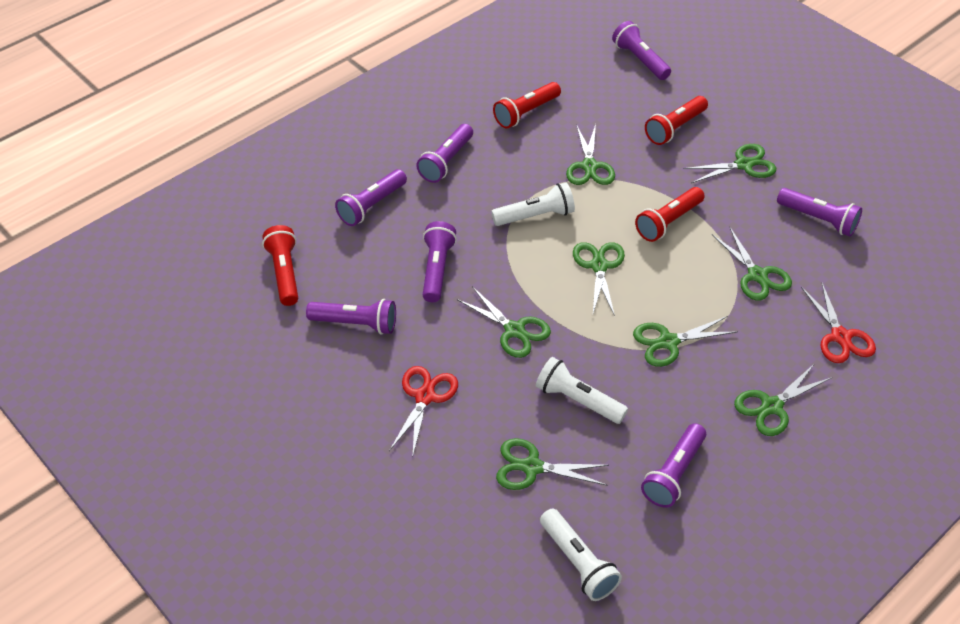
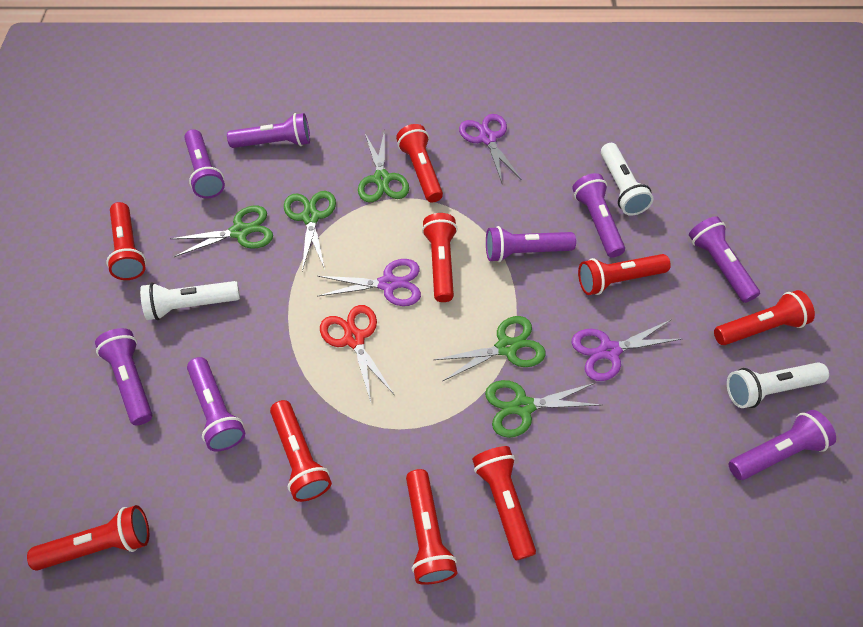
green scissors: [457,286,551,358] [496,438,609,490] [566,124,615,185] [573,242,625,316] [633,316,737,367] [684,144,776,183] [712,228,792,301] [734,363,832,436] = 8 -> [170,206,273,257] [284,191,336,271] [358,130,409,202] [434,316,545,381] [485,380,601,438] = 5
purple flashlight: [306,299,396,335] [335,169,407,226] [416,124,473,183] [423,221,457,302] [612,21,671,80] [641,423,706,508] [777,188,862,237] = 7 -> [95,328,152,425] [184,129,225,199] [187,357,245,451] [227,113,310,148] [486,226,576,262] [572,173,625,258] [689,216,760,303] [728,410,836,480] = 8
purple scissors: none = 0 -> [317,259,421,306] [459,114,522,183] [572,320,681,381] = 3
red flashlight: [262,225,298,306] [493,82,561,128] [635,187,705,242] [645,96,708,145] = 4 -> [27,505,149,571] [106,202,146,280] [270,400,332,502] [396,124,443,203] [406,469,458,585] [422,213,458,302] [472,446,536,561] [578,254,671,295] [714,290,815,345] = 9
red scissors: [389,366,458,454] [801,283,876,363] = 2 -> [320,305,394,402] = 1

